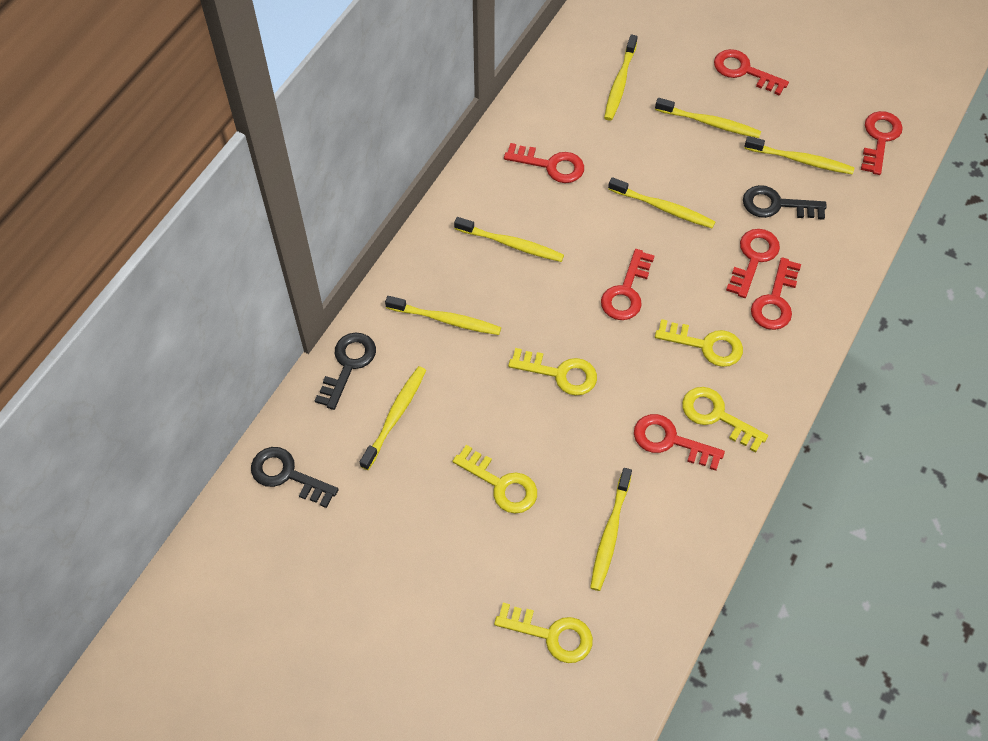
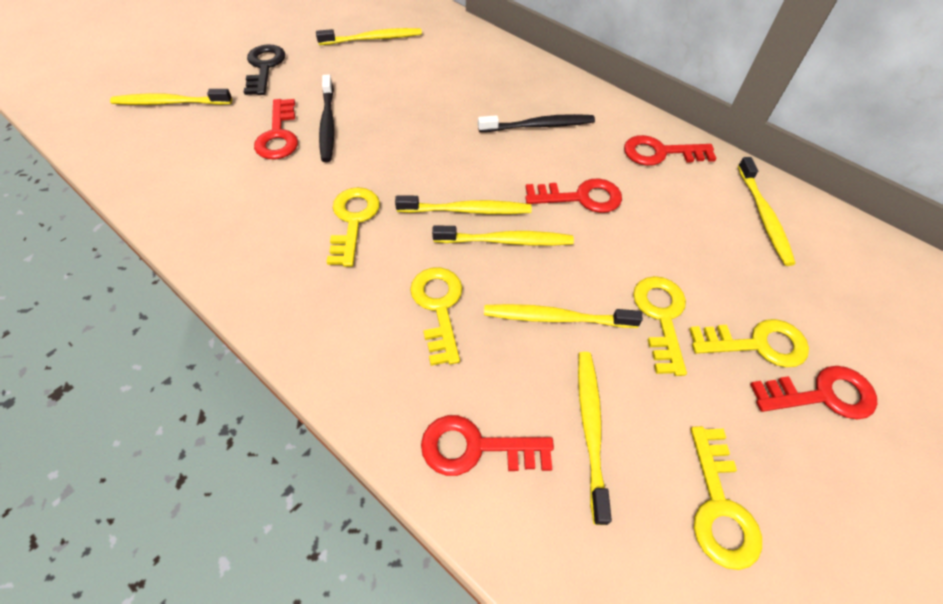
black key: [251,447,339,508] [315,332,376,410] [743,185,827,220] = 3 -> [244,44,285,95] = 1
black toothbrush: none = 0 -> [319,74,334,162] [478,114,595,132] = 2
red key: [504,143,584,183] [601,249,655,320] [634,414,725,471] [714,49,789,96] [726,229,780,298] [751,257,801,330] [861,111,903,175] = 7 -> [254,99,298,159] [421,415,554,476] [525,178,622,213] [624,135,717,166] [750,366,877,419] = 5
yellow toothbrush: [360,366,426,470] [385,296,501,335] [454,217,564,262] [590,468,632,591] [604,34,638,121] [608,177,715,228] [655,98,761,138] [744,136,855,175] = 8 -> [110,89,232,105] [316,28,422,45] [395,195,532,214] [432,225,574,246] [484,304,643,328] [578,352,612,525] [738,157,796,266] = 7

